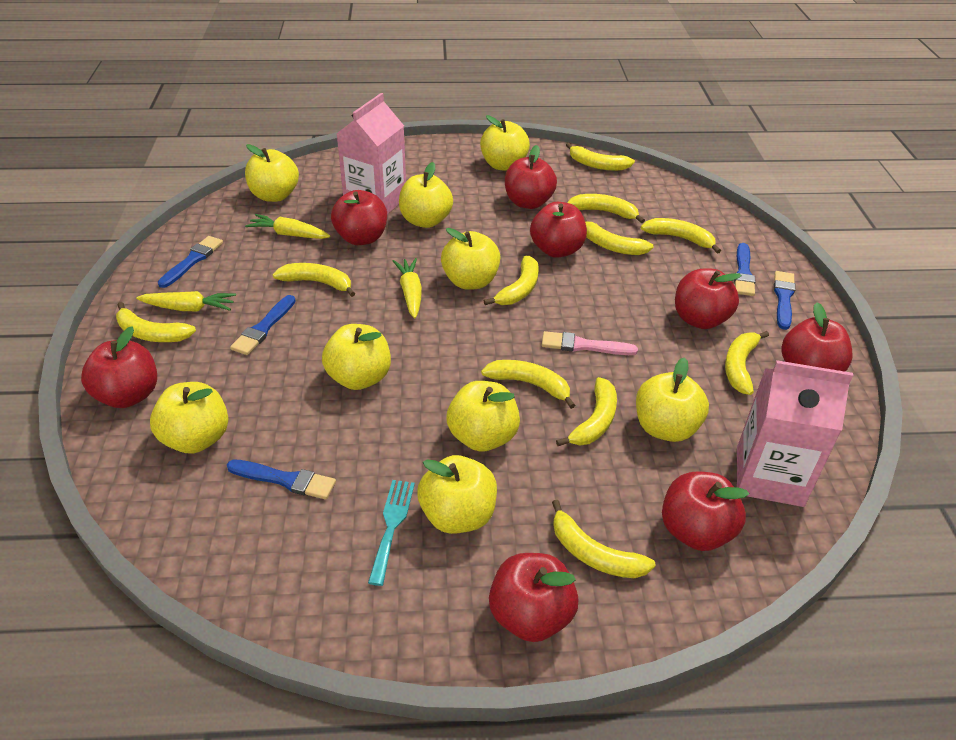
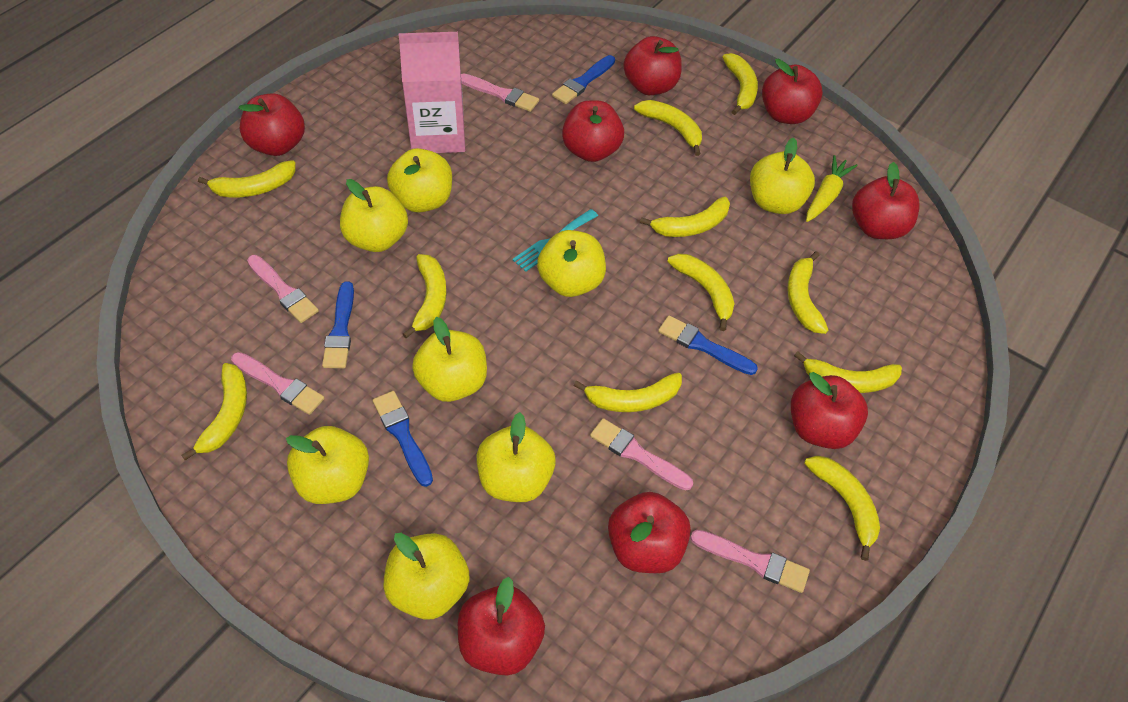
blue brush: [158,236,223,288] [227,460,336,499] [230,295,295,355] [734,243,755,296] [774,271,796,330] = 5 -> [322,281,354,368] [373,391,433,487] [552,55,615,104] [658,315,758,375] = 4
pink brush: [542,331,638,355] = 1 -> [231,352,324,415] [247,255,319,323] [461,73,539,112] [590,418,693,491] [690,530,810,593] = 5
pink carton: [337,93,406,215] [737,360,853,507] = 2 -> [399,32,465,153] = 1
yellow apple: [150,382,228,453] [245,144,299,202] [322,324,391,390] [399,162,453,228] [417,455,497,534] [441,228,500,290] [447,381,520,452] [480,115,530,171] [636,357,709,442] = 9 -> [286,426,369,504] [340,179,408,252] [383,533,470,620] [387,148,452,212] [412,317,487,402] [477,412,556,502] [537,230,606,297] [750,138,815,214] = 8
yellow carrot: [136,291,236,311] [245,214,330,239] [393,258,422,319] = 3 -> [806,155,858,222] = 1

